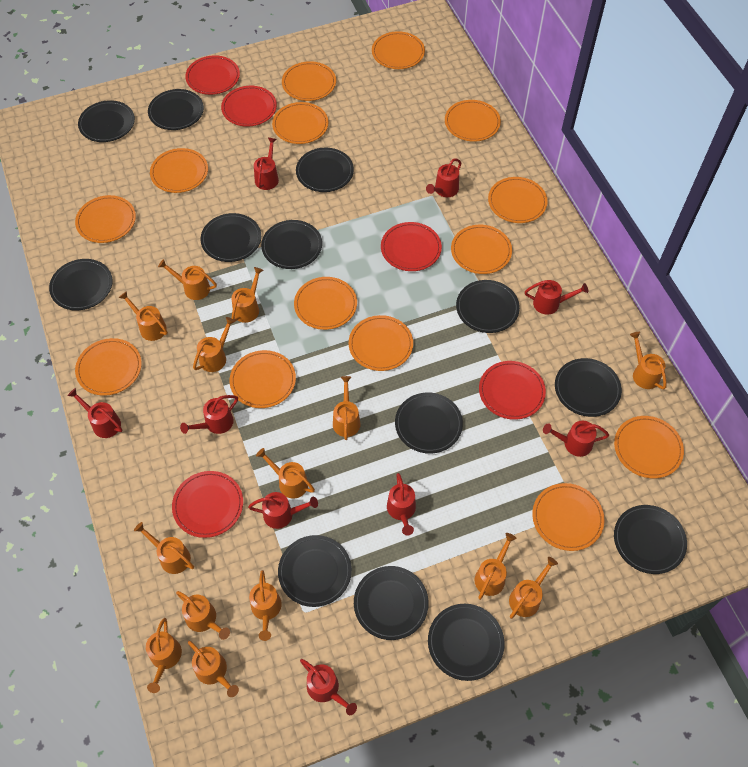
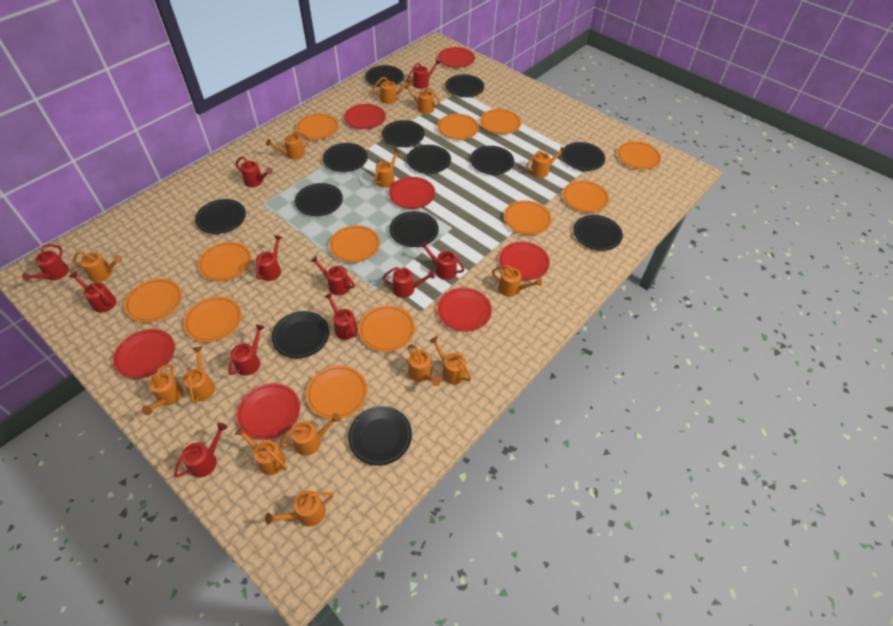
orange plate: [75,195,136,243] [75,338,142,396] [150,148,208,193] [230,350,296,408] [272,102,329,144] [282,61,336,101] [294,277,357,330] [349,315,413,371] [372,31,425,69] [445,100,501,142] [451,225,512,274] [488,177,548,223] [532,483,604,551] [614,416,684,478] = 14 -> [124,279,182,322] [184,296,242,342] [198,242,252,281] [296,113,339,140] [306,365,367,419] [329,225,380,263] [359,305,415,352] [437,114,479,140] [480,109,521,134] [504,200,552,235] [563,180,609,213] [617,141,661,170] = 12
red plate: [172,471,243,538] [185,55,240,95] [221,86,277,127] [381,222,442,271] [479,361,546,420] = 5 -> [113,329,175,379] [236,383,300,440] [344,104,386,129] [389,177,435,209] [437,288,492,332] [438,47,475,68] [499,242,550,280] = 7
red watering can: [68,388,122,438] [180,395,238,434] [248,492,318,529] [254,138,279,190] [300,659,357,715] [387,473,416,536] [426,158,462,197] [525,280,588,315] [543,421,609,457] = 9 -> [22,244,69,282] [69,271,116,313] [174,423,227,478] [228,324,265,376] [236,156,273,187] [256,235,282,281] [311,256,355,295] [324,293,358,340] [382,267,435,298] [408,59,440,89] [420,241,464,280] = 11

